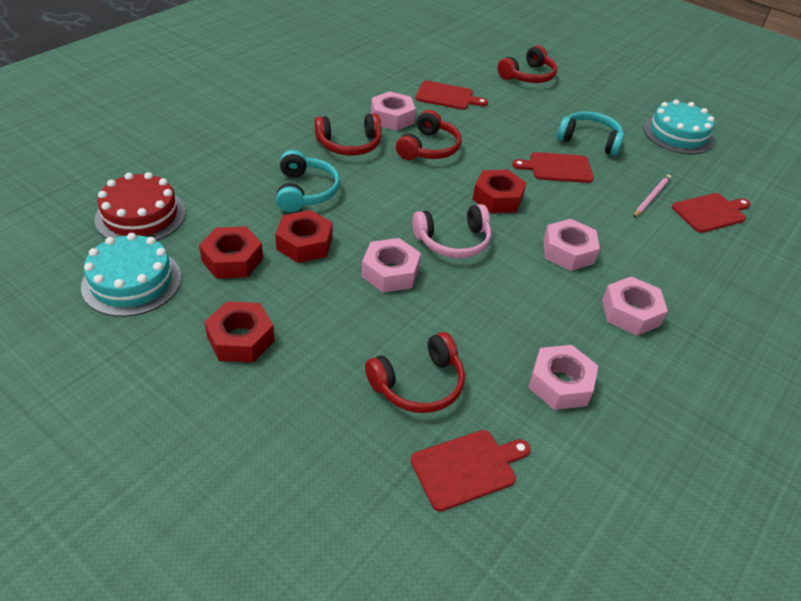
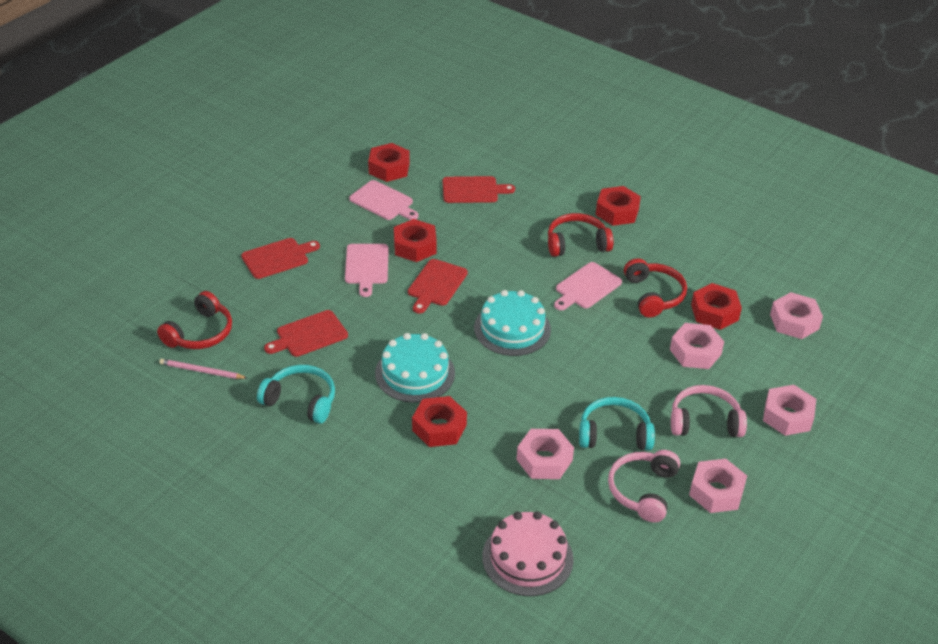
pink cake: none = 0 -> [482,511,574,596] = 1
pink cutting board: none = 0 -> [345,244,389,297] [349,180,418,220] [554,262,622,310] = 3
pink headphones: [412,204,492,258] = 1 -> [608,450,680,522] [671,385,747,437] = 2
red cake: [95,172,186,241] = 1 -> none = 0
red headphones: [314,113,381,156] [365,332,465,413] [396,110,462,160] [498,45,557,83] = 4 -> [157,291,232,349] [548,213,614,257] [624,258,687,317] = 3
red nut: [199,226,263,279] [204,301,275,363] [275,210,332,263] [472,170,526,213] = 4 -> [368,143,410,182] [394,219,437,262] [412,396,467,447] [596,186,641,226] [691,283,742,330] = 5

